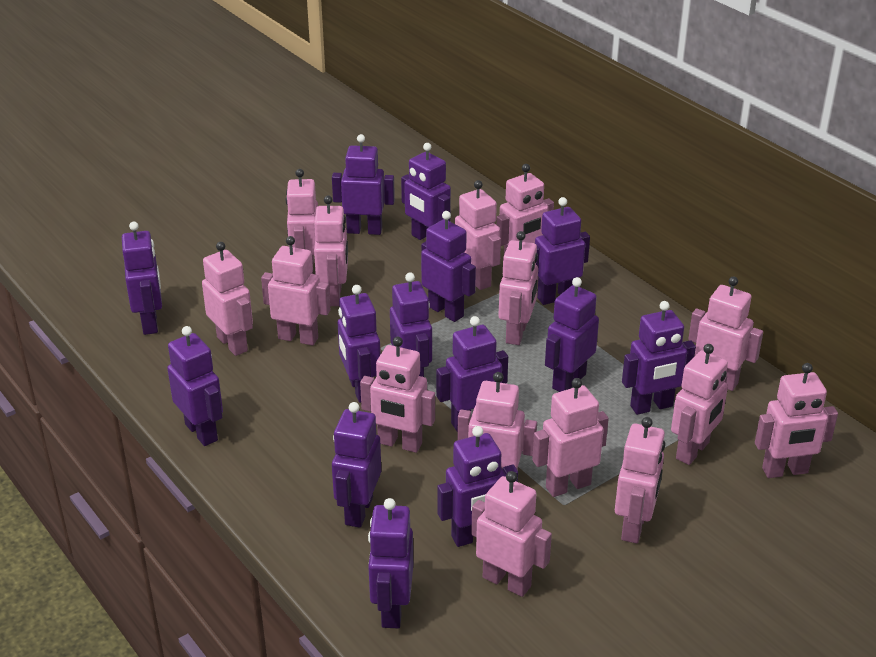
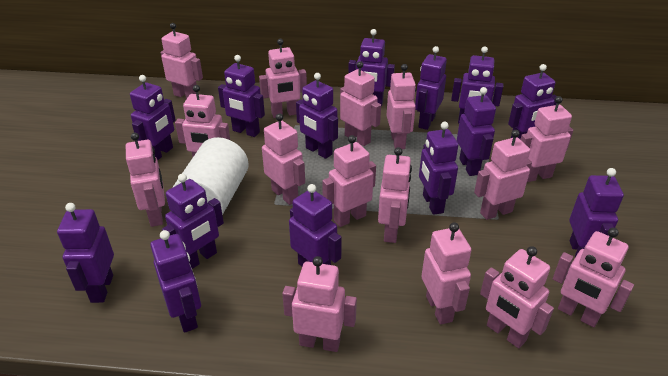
white cylinder: none = 0 -> [173,137,249,215] = 1

